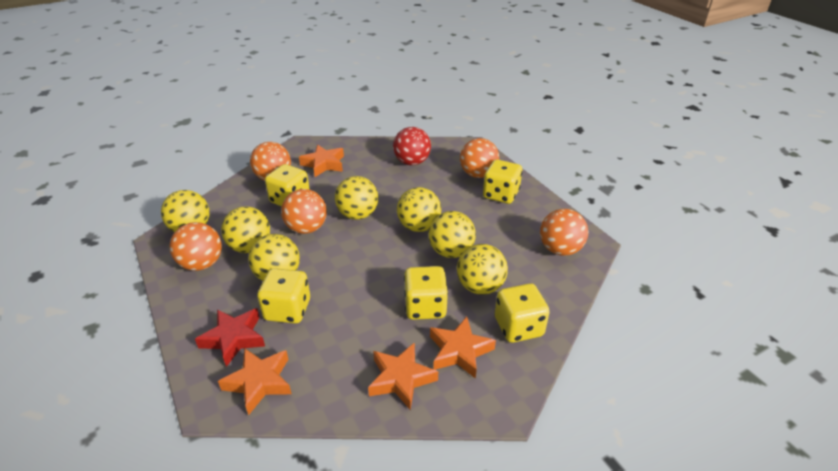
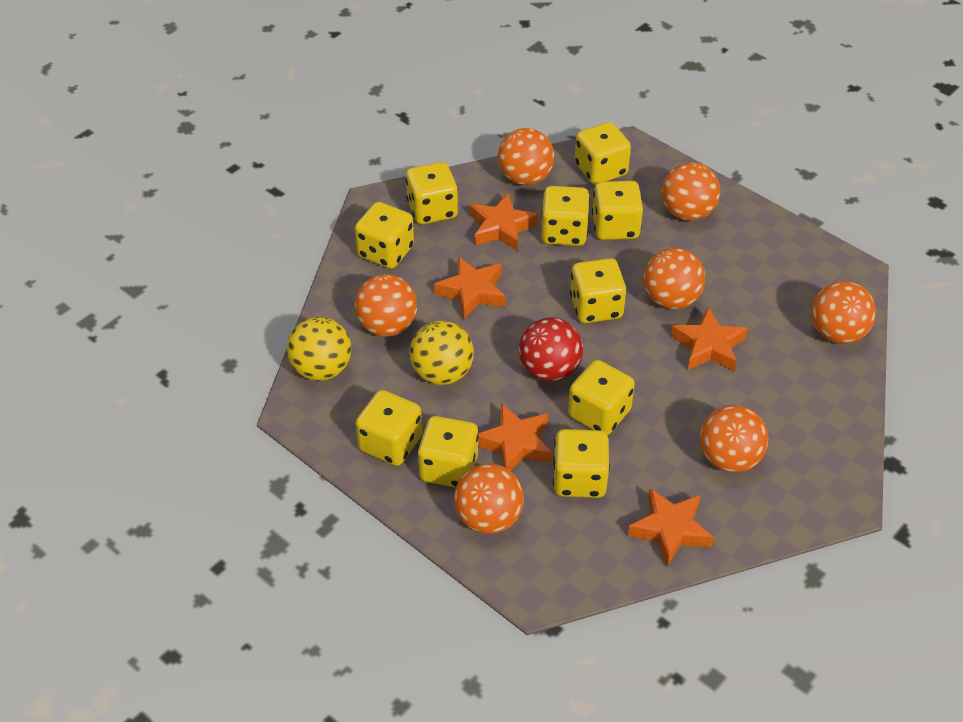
orange ball: [170,222,222,271] [250,142,291,181] [281,189,327,234] [460,138,499,178] [540,209,588,256] = 5 -> [355,274,417,337] [454,463,524,534] [498,128,554,185] [644,248,705,309] [662,162,720,221] [700,405,769,473] [811,281,876,344] = 7
orange star: [218,348,292,415] [299,145,344,177] [368,342,438,410] [430,317,496,379] = 4 -> [434,256,506,320] [470,193,538,251] [478,403,552,471] [628,488,714,566] [671,307,748,372] = 5
red star: [195,308,265,367] = 1 -> none = 0
yellow ball: [161,190,210,232] [221,206,270,253] [248,234,300,281] [335,176,378,220] [397,187,441,232] [429,211,476,258] [457,244,508,295] = 7 -> [287,317,351,381] [409,321,474,385] = 2
yellow dice: [257,268,310,324] [265,164,310,206] [404,266,448,320] [483,159,522,204] [495,283,550,343] = 5 -> [355,202,414,269] [356,390,422,466] [405,162,458,224] [417,416,479,488] [541,186,590,246] [553,429,610,498] [568,360,635,435] [570,258,627,323] [575,122,631,185] [592,181,643,240] = 10

